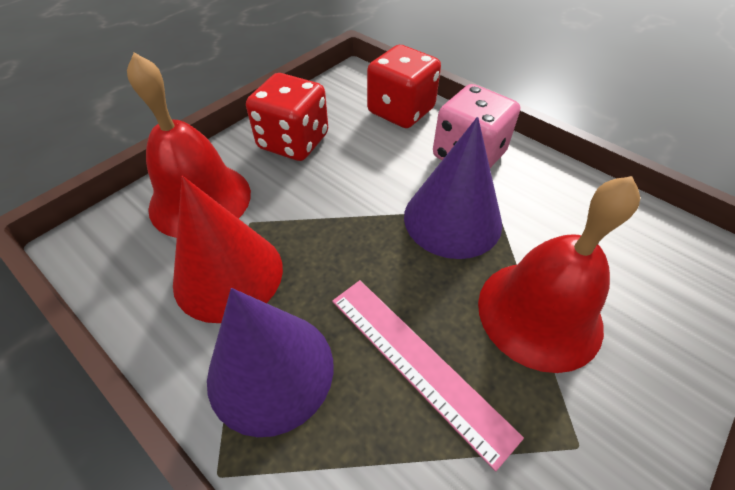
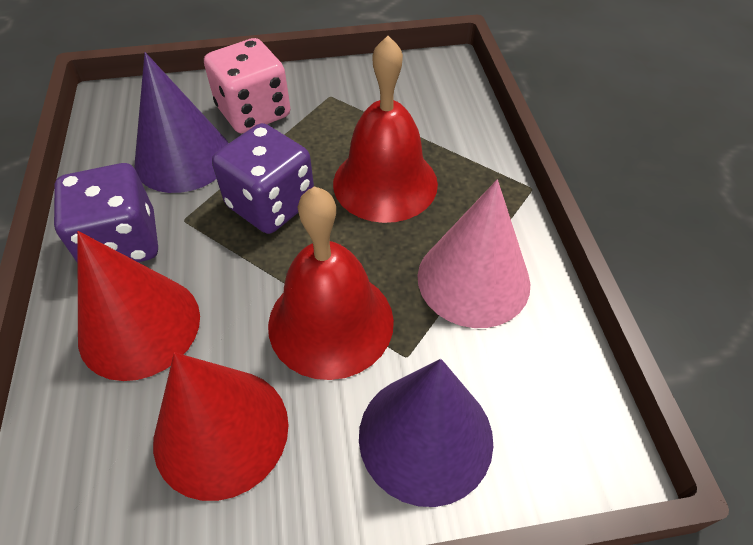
pink cone: none = 0 -> [418,179,530,328] = 1
pink ruler: [332,280,524,472] = 1 -> none = 0
purple dice: none = 0 -> [54,163,158,263] [212,123,314,234] = 2
red cone: [173,176,283,323] = 1 -> [77,231,200,381] [153,352,289,501] = 2
red dice: [246,73,328,161] [367,45,441,128] = 2 -> none = 0

